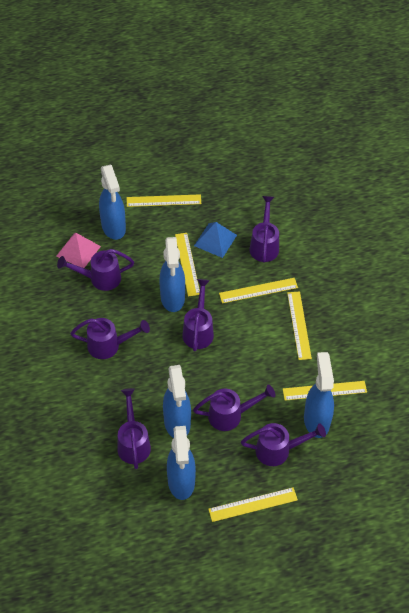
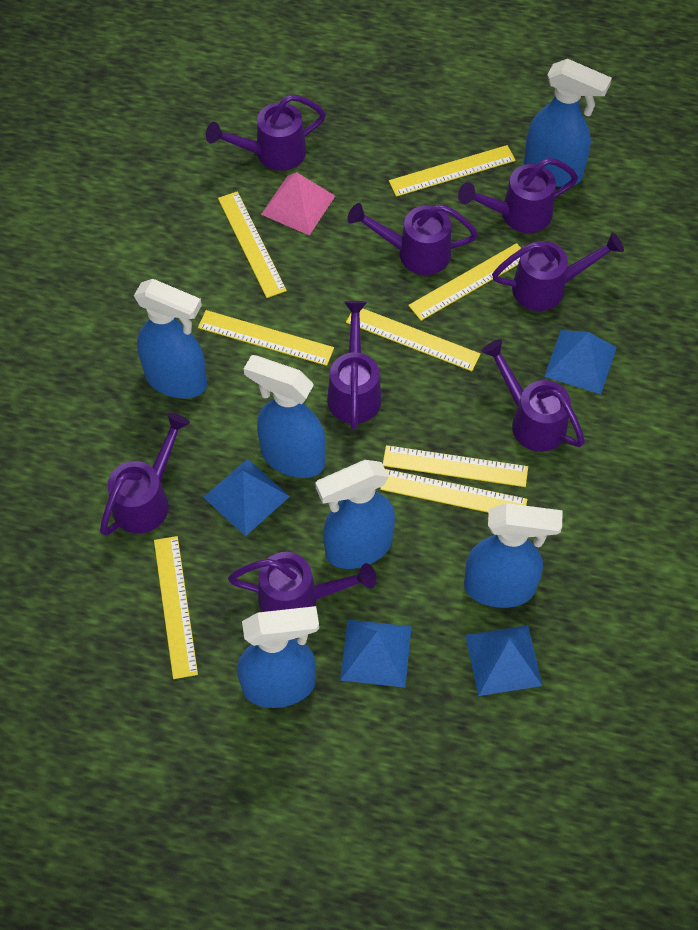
blue pyramid: [194,222,237,258] = 1 -> [203,458,290,536] [340,620,411,688] [465,625,542,696] [544,330,617,394] = 4
blue spray bottle: [99,165,126,240] [159,237,185,312] [163,365,191,438] [167,426,196,500] [304,352,334,438] = 5 -> [134,279,207,398] [237,606,319,708] [244,355,326,478] [316,460,395,569] [464,503,563,608] [524,59,612,187] = 6
purple watering can: [57,249,134,291] [70,318,150,359] [117,388,151,469] [182,279,214,351] [193,385,275,431] [241,423,326,466] [249,196,279,263] = 7 -> [100,413,190,536] [206,94,326,171] [228,552,376,612] [327,301,382,430] [348,203,478,275] [458,158,578,233] [481,339,585,452] [492,232,624,311] = 8
yellow ruler: [127,194,201,207] [175,233,200,297] [208,488,298,522] [219,278,298,303] [283,381,367,401] [287,291,312,360] = 6 -> [154,536,198,679] [198,310,334,366] [218,191,287,298] [346,308,481,371] [380,469,528,513] [383,445,528,487] [389,145,516,197] [408,243,521,321] = 8

